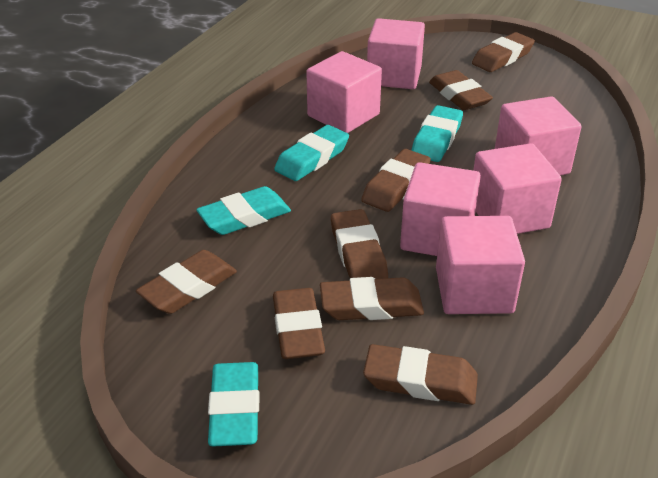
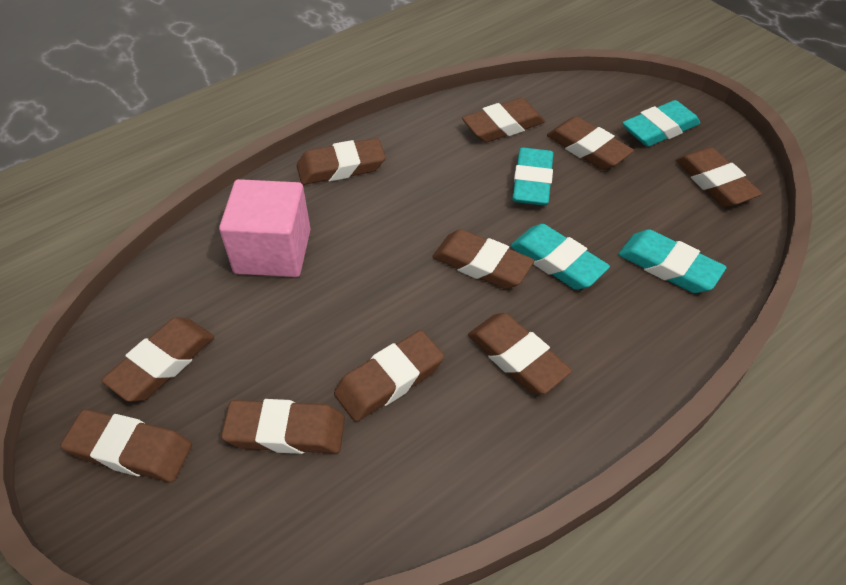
brown eraser: [136,250,237,314] [273,288,325,359] [320,277,424,320] [331,209,388,279] [361,149,431,212] [363,344,478,405] [429,70,493,110] [472,32,535,72] = 8 -> [60,409,192,482] [101,317,214,402] [221,399,345,454] [297,138,386,185] [334,330,444,422] [432,229,535,289] [462,98,545,142] [468,313,572,394] [547,116,634,170] [676,147,762,207] = 10
pink cube: [306,51,382,133] [367,18,425,89] [400,162,481,256] [436,216,525,314] [473,143,562,234] [495,96,581,176] = 6 -> [219,179,311,277] = 1

